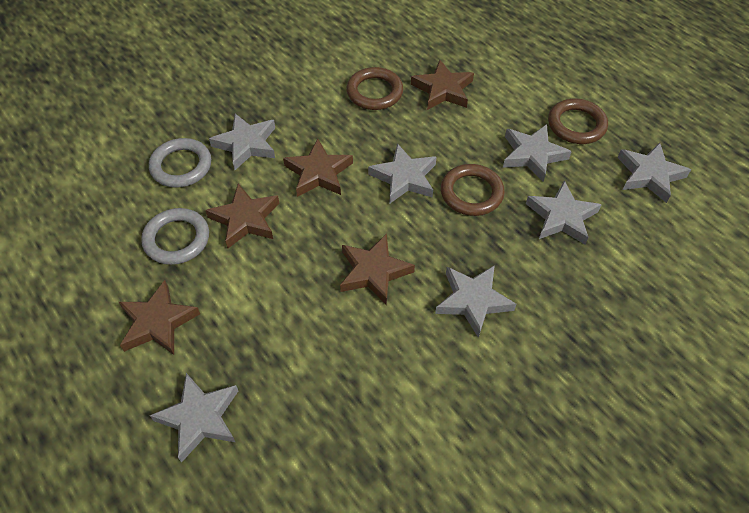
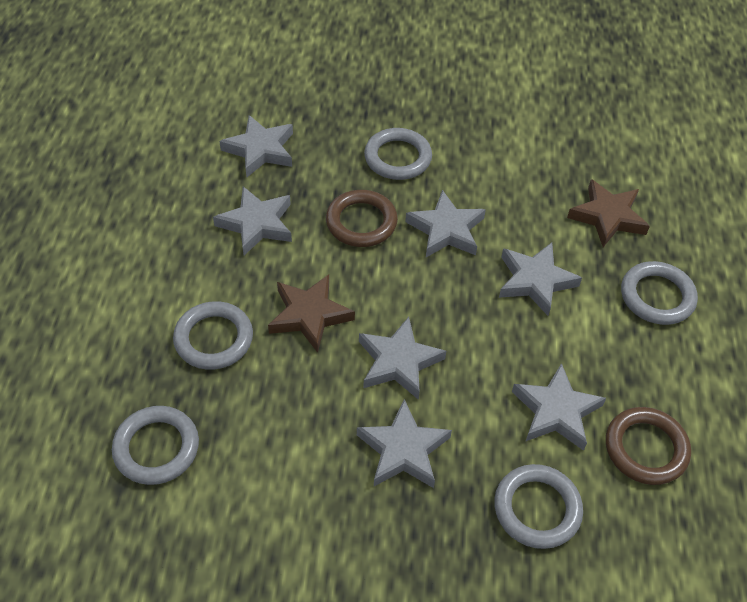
brown ring: [346,67,403,110] [441,164,505,216] [548,99,608,144] = 3 -> [326,190,398,247] [606,407,691,485] = 2
brown star: [119,280,200,355] [205,184,279,248] [283,139,353,197] [340,234,415,305] [411,60,474,110] = 5 -> [268,275,355,353] [567,179,650,247] = 2
grey ring: [141,208,209,265] [149,138,211,188] = 2 -> [112,406,199,485] [173,301,253,370] [364,128,432,180] [494,464,583,549] [621,261,698,325] = 5

